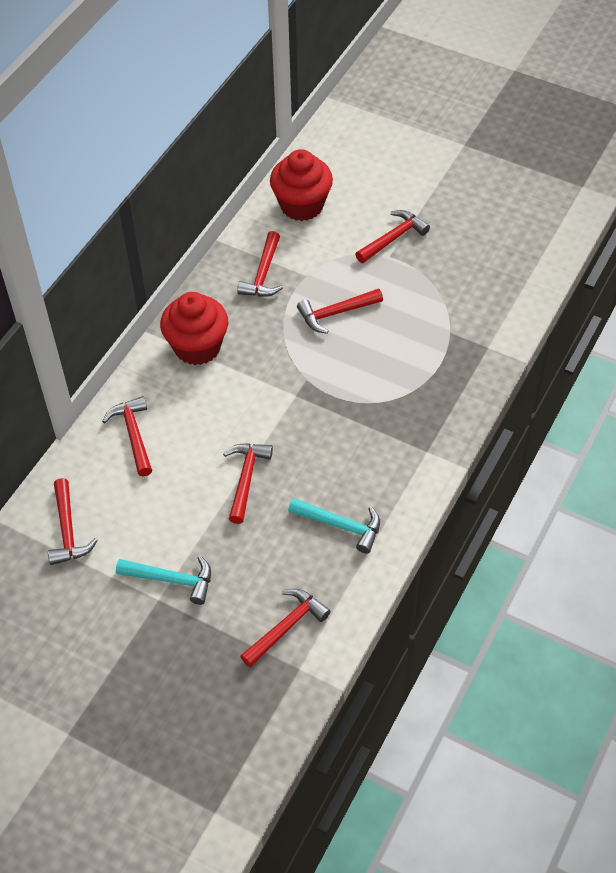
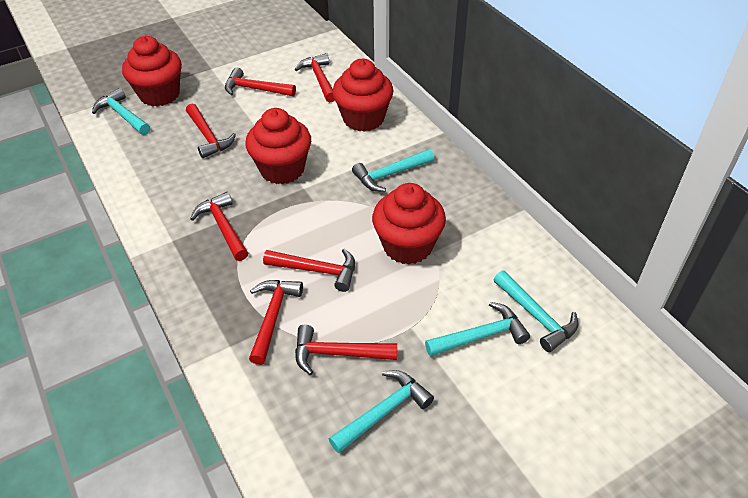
red cupcake: [160,292,228,365] [270,149,333,221] = 2 -> [122,36,182,107] [245,108,311,184] [332,59,393,132] [372,183,446,264] = 4
turquoise hammer: [116,556,211,605] [288,498,380,554] = 2 -> [92,88,150,135] [329,370,434,453] [352,149,434,192] [425,302,530,357] [494,271,579,352] = 5

